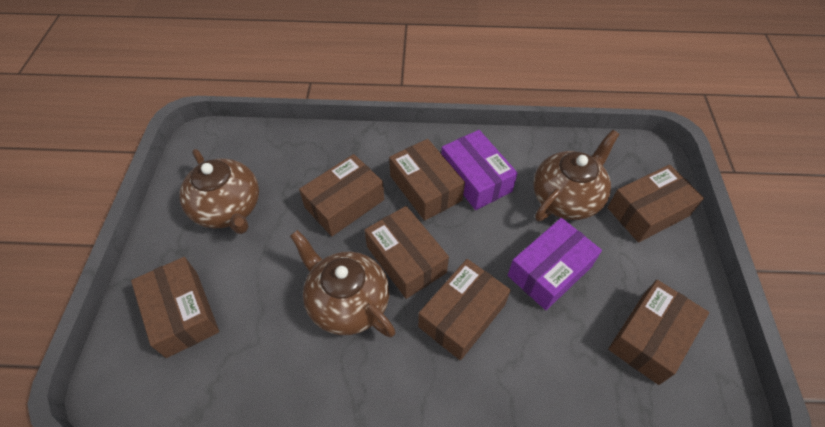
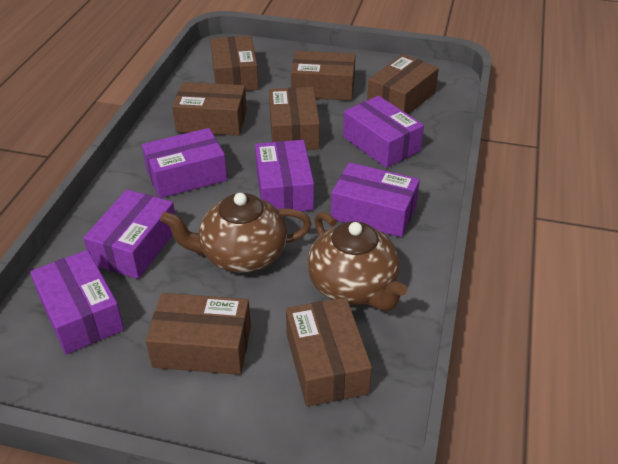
brown teapot: [179,149,259,234] [290,230,396,338] [533,130,619,221] = 3 -> [160,193,312,273] [307,212,407,311] = 2
purple box: [441,130,518,210] [508,218,602,310] = 2 -> [30,250,124,354] [83,190,175,279] [142,128,227,198] [255,140,314,211] [331,162,420,237] [343,96,424,168] = 6

